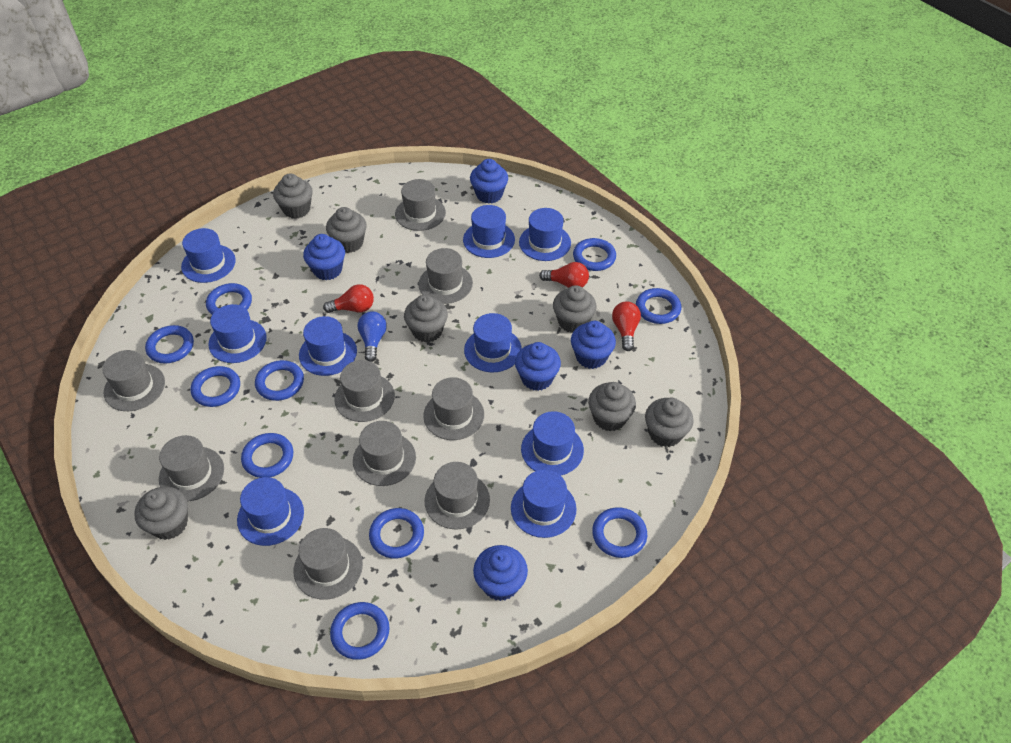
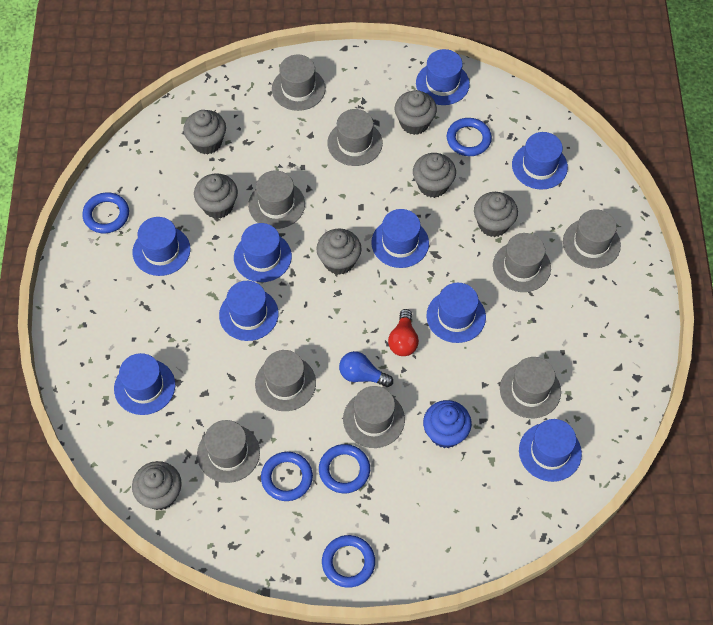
blue cupcake: [303,234,345,280] [470,159,508,204] [473,545,528,601] [515,342,561,391] [571,321,616,369] = 5 -> [423,400,472,448] = 1
blue ring: [145,325,194,363] [190,366,240,407] [206,283,252,315] [241,433,293,478] [255,360,304,401] [330,602,390,660] [369,508,424,558] [573,238,616,271] [592,507,647,558] [636,288,681,324] = 10 -> [82,192,129,233] [261,452,313,501] [319,444,370,493] [322,535,375,588] [447,118,492,156] = 5
red light bulb: [323,284,374,313] [539,262,589,288] [612,301,641,351] = 3 -> [388,309,419,356] = 1

